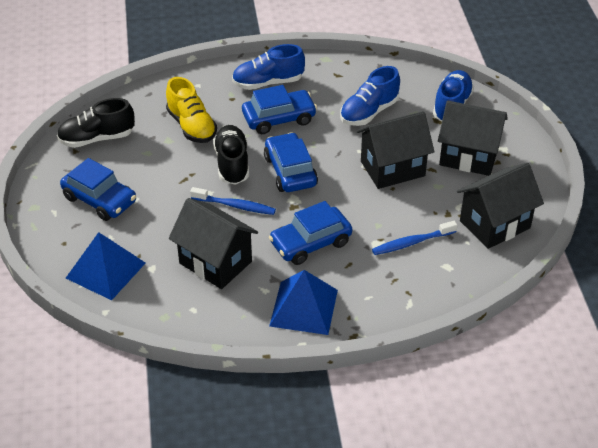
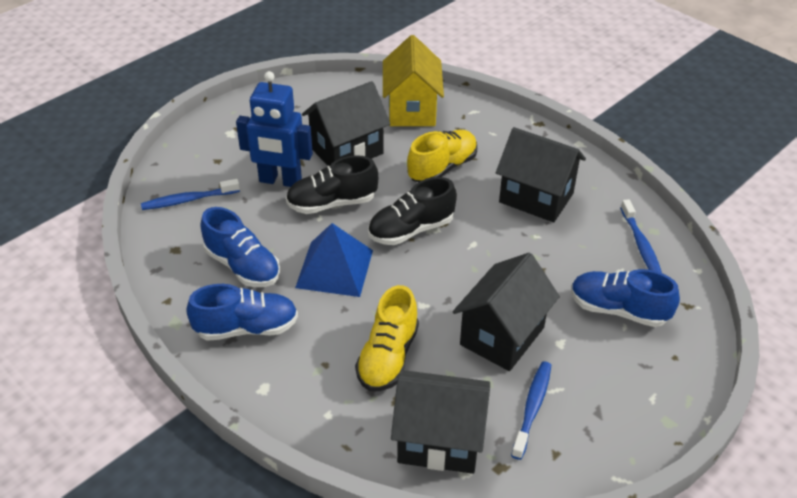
blue car: [60,158,136,221] [242,85,317,134] [264,132,318,192] [269,201,352,265] = 4 -> none = 0
blue pyramid: [66,232,145,300] [269,270,338,335] = 2 -> [295,223,373,297] = 1
blue robot: none = 0 -> [236,71,313,187] = 1
blue toothbrush: [190,187,276,215] [372,221,457,255] = 2 -> [141,179,240,210] [511,361,551,460] [620,199,662,273] = 3
yellow house: none = 0 -> [383,35,444,126] = 1
yellow shoe: [166,77,217,143] = 1 -> [355,285,419,391] [407,130,477,182] = 2

